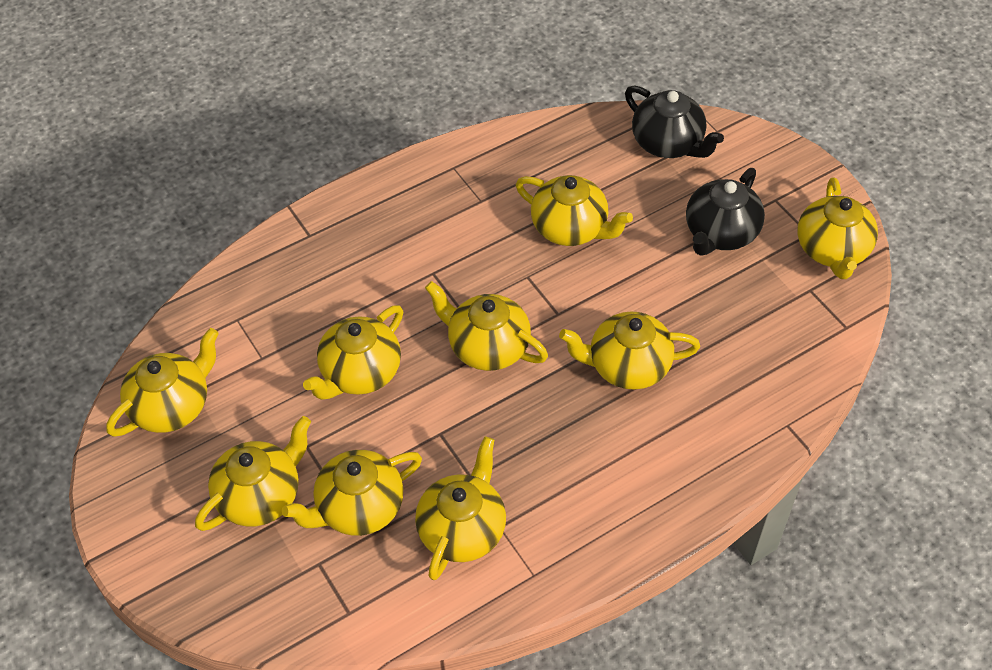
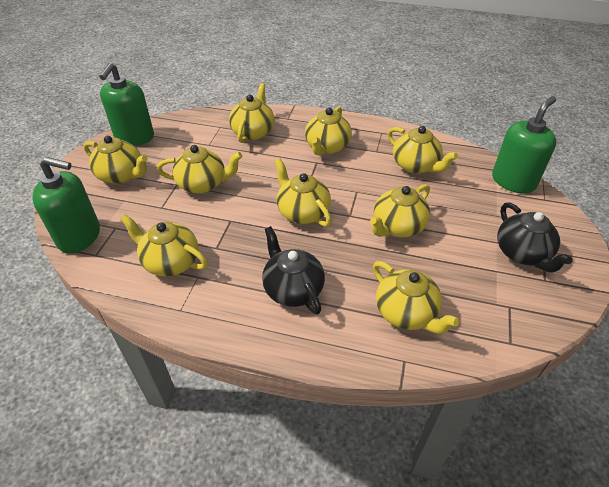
green soap dispenser: none = 0 -> [32,157,100,253] [99,63,154,146] [492,97,556,194] = 3

